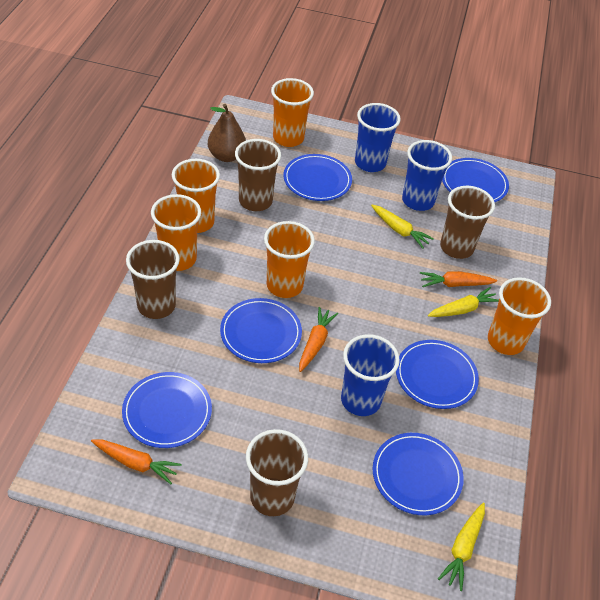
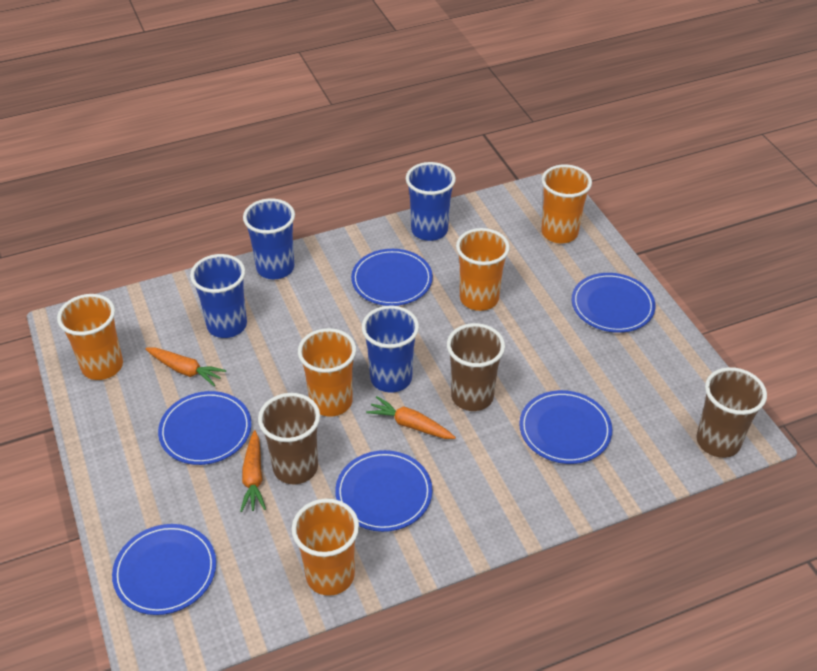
blue cup: [341,334,400,416] [355,103,401,172] [402,140,452,211] = 3 -> [190,254,247,338] [243,198,295,279] [362,306,419,393] [406,162,456,241] = 4
brown cup: [126,240,180,319] [235,139,281,211] [246,429,308,516] [440,186,495,259] = 4 -> [258,393,320,484] [447,323,505,411] [697,367,767,458] = 3
brown pear: [208,104,246,162] = 1 -> none = 0
yellow carrot: [371,205,434,248] [428,287,499,317] [438,503,485,591] = 3 -> none = 0

